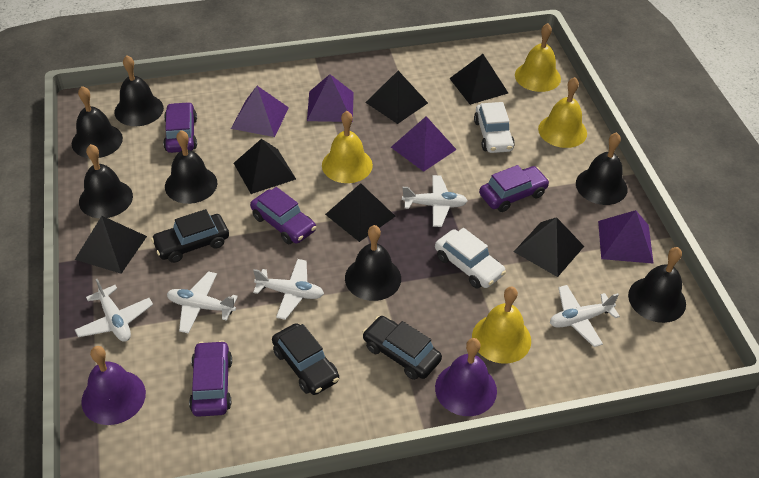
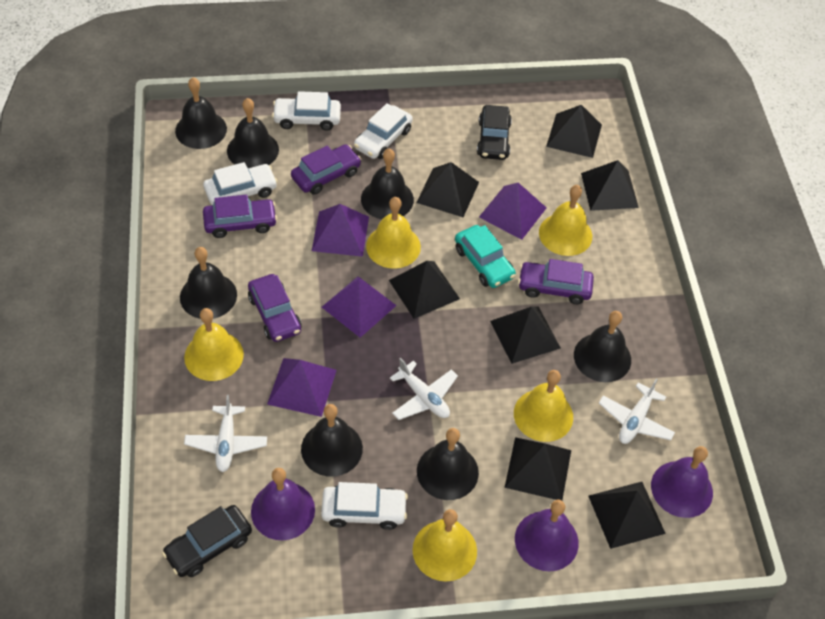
black car: [151,209,229,263] [272,323,339,395] [362,316,442,380] = 3 -> [162,505,252,577] [477,105,512,160] = 2
black pyramid: [75,216,147,274] [234,139,296,194] [325,183,396,242] [365,71,428,124] [449,54,508,105] [514,217,584,277] = 6 -> [389,261,460,319] [416,162,479,217] [490,306,561,364] [504,437,571,500] [546,105,602,158] [581,160,639,211] [588,482,666,549] = 7
purple bell: [81,346,146,425] [435,338,497,416] = 2 -> [251,468,315,540] [515,500,579,571] [651,446,713,518] = 3
turquoise car: none = 0 -> [455,225,516,288] = 1
white car: [435,228,506,288] [474,102,515,153] = 2 -> [203,162,278,205] [272,91,341,131] [321,482,408,530] [354,103,413,159] = 4
white plane: [75,279,153,342] [167,271,238,334] [253,259,324,320] [402,175,468,227] [550,285,620,347] = 5 -> [184,395,267,472] [390,358,458,420] [599,379,675,444] = 3
yellow bell: [322,111,373,183] [472,287,531,364] [515,23,561,92] [538,77,587,148] = 4 -> [184,308,244,381] [366,197,421,269] [413,509,477,582] [514,370,573,442] [539,185,592,256] = 5

